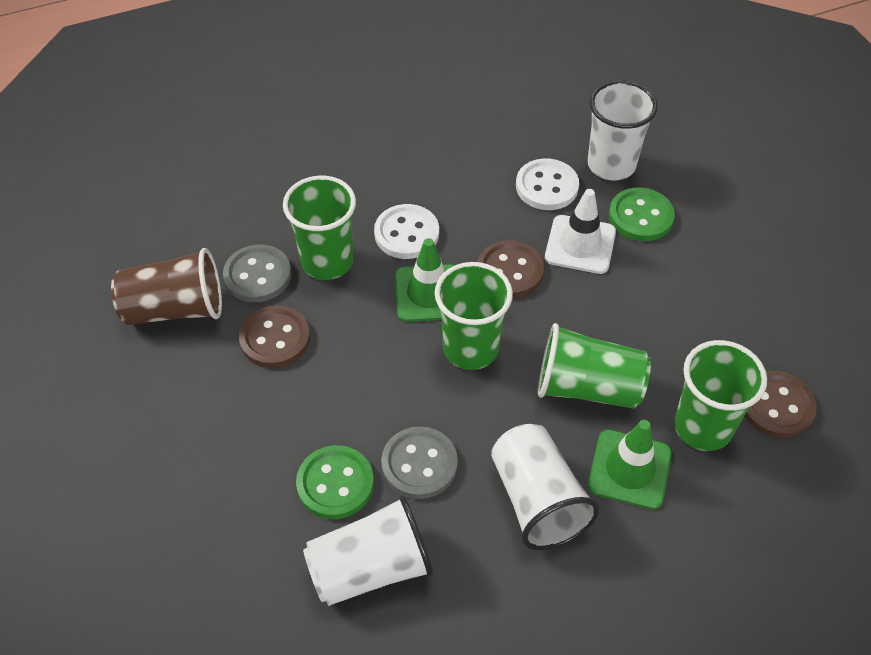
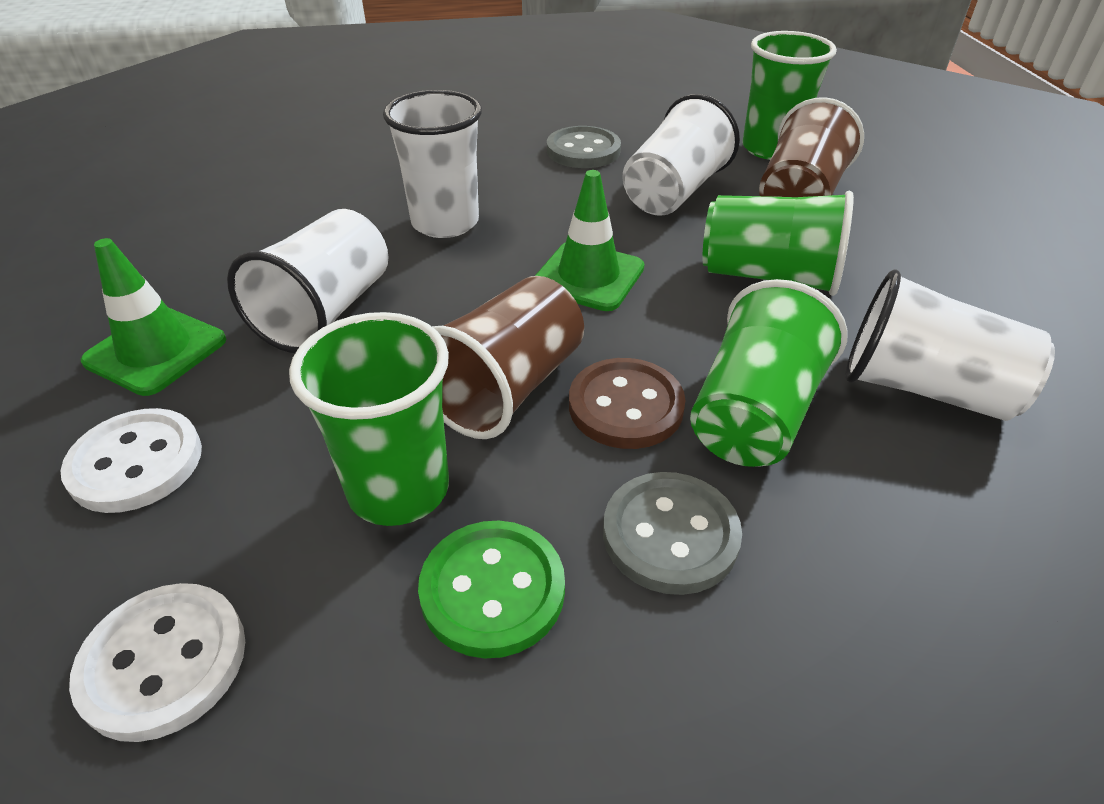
brown button: [239,305,310,368] [478,240,544,298] [744,370,817,438] = 3 -> [569,358,686,449] = 1
brown cup: [111,248,222,325] = 1 -> [432,276,584,439] [759,97,864,197] = 2
green button: [296,445,374,519] [609,188,675,241] = 2 -> [418,521,565,658] = 1
white cup: [303,495,433,606] [491,424,600,550] [588,80,658,180] = 3 -> [227,209,389,353] [383,90,482,238] [623,94,740,216] [845,269,1055,421] = 4
white traffic cone: [545,189,616,274] = 1 -> none = 0

